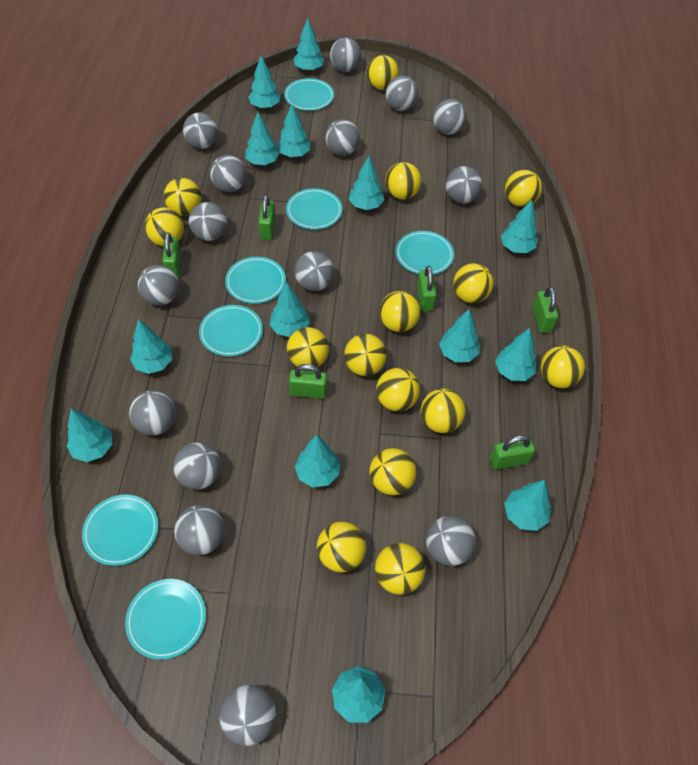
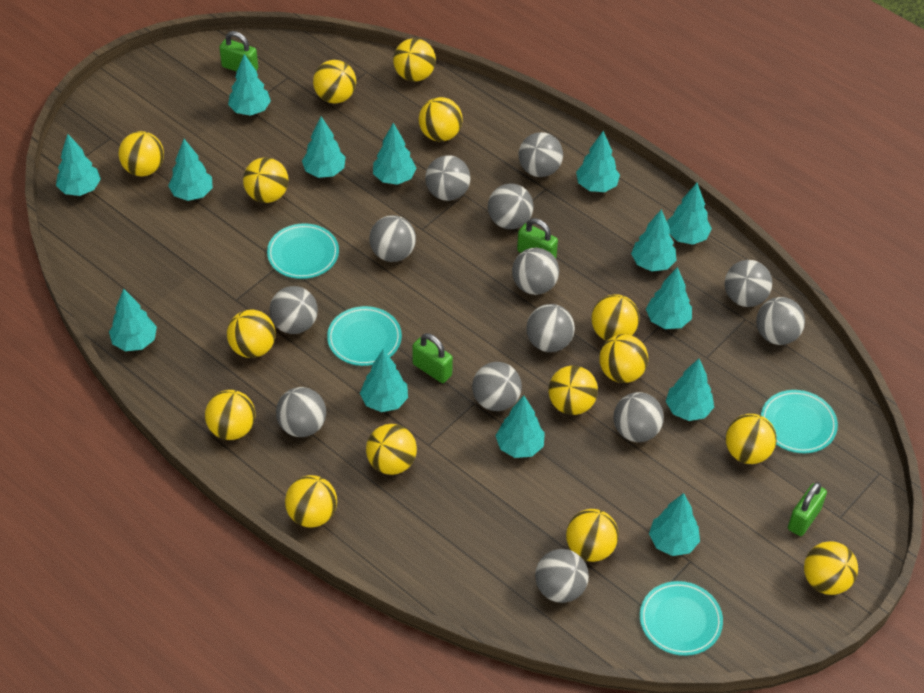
green padlock: [162,232,181,278] [258,195,276,240] [289,364,327,399] [417,266,437,312] [490,435,535,470] [533,287,558,333] = 6 -> [219,31,258,72] [412,333,453,383] [517,218,558,259] [788,482,827,536] = 4
grey ball: [129,390,176,435] [137,265,179,306] [173,442,221,490] [174,505,224,555] [183,112,218,149] [189,202,227,241] [210,155,246,192] [220,685,276,746] [295,251,334,291] [325,119,360,156] [330,38,361,72] [385,76,418,111] [426,516,476,566] [433,99,467,135] [446,166,482,203] = 15 -> [270,286,318,334] [276,387,326,437] [369,215,416,262] [425,155,471,201] [472,362,522,411] [488,183,534,229] [512,248,559,295] [519,132,563,177] [526,304,575,352] [535,549,589,603] [614,392,664,442] [725,260,772,307] [756,297,805,345] = 13
turquoise plate: [82,494,158,566] [125,579,206,660] [199,305,263,356] [225,257,286,304] [284,78,334,111] [286,188,343,230] [396,231,454,275] = 7 -> [267,223,339,279] [327,306,402,366] [640,581,723,656] [761,390,838,453] = 4

